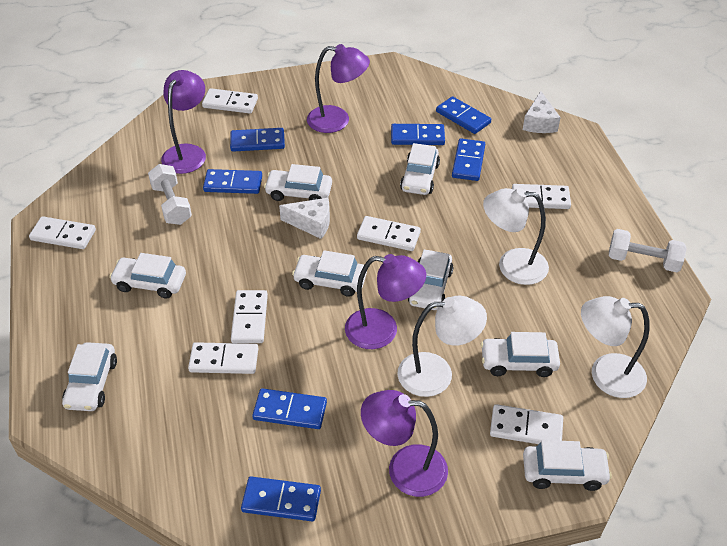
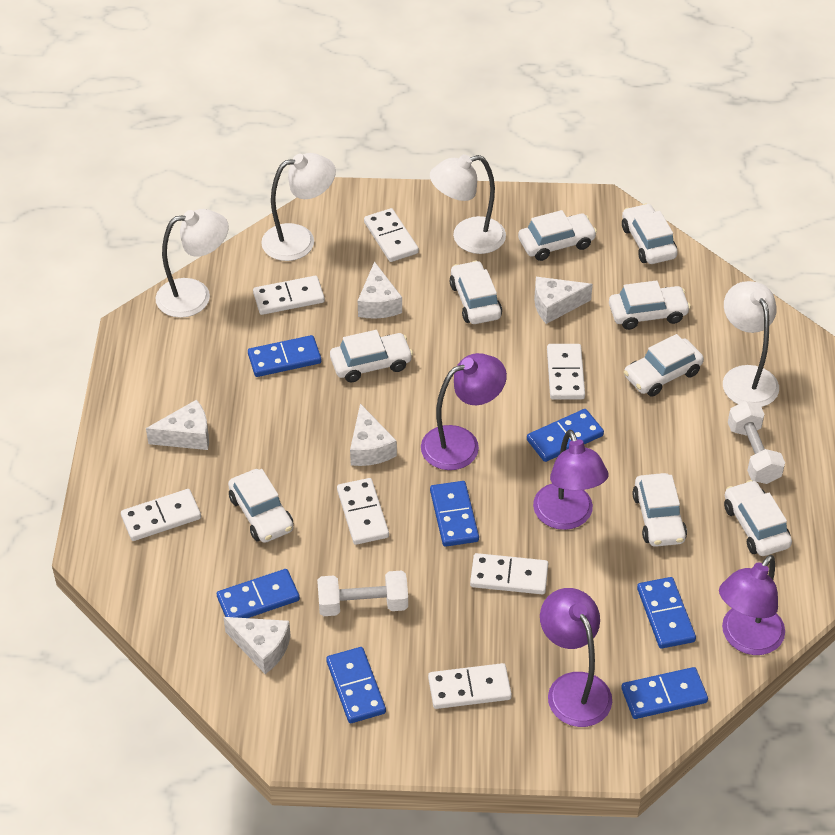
white car: [62,342,117,411] [109,253,186,298] [264,164,332,201] [292,250,367,297] [400,143,440,195] [408,250,454,310] [481,332,560,377] [523,440,612,491] = 8 -> [228,469,293,543] [330,330,413,382] [450,261,502,324] [518,210,597,261] [609,280,691,330] [622,203,678,264] [624,334,704,397] [632,473,687,547] [724,480,792,556] = 9
white cheese: [279,198,330,239] [523,91,561,133] = 2 -> [146,400,209,450] [223,617,291,674] [350,404,397,466] [358,261,402,319] [534,277,593,324] = 5
white lamp: [397,296,487,397] [483,188,549,285] [581,296,650,398] = 3 -> [156,209,229,318] [261,153,336,261] [430,154,506,254] [723,281,779,407] = 4

